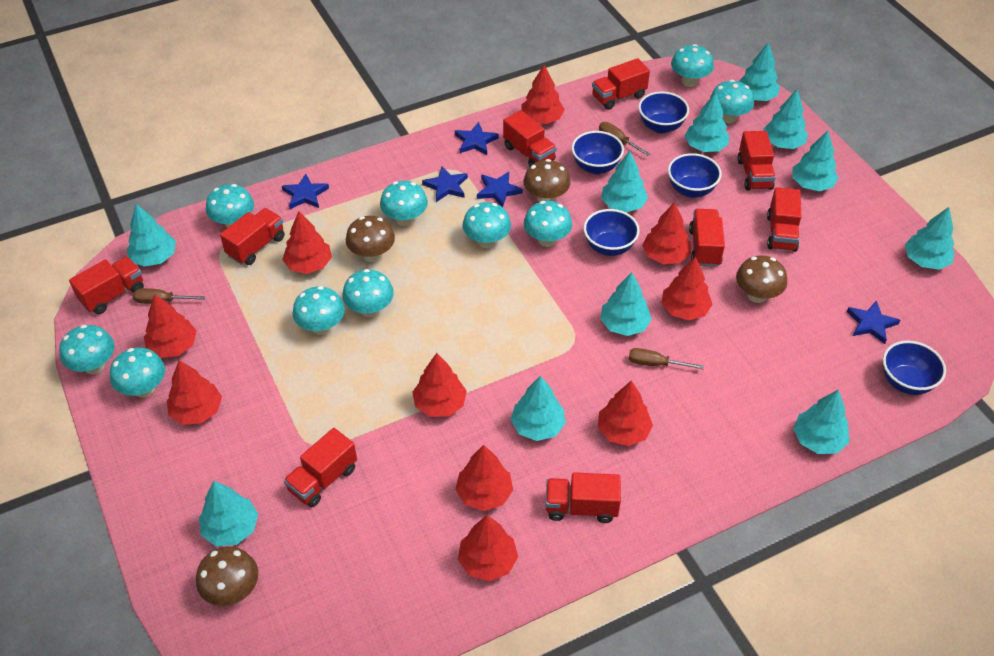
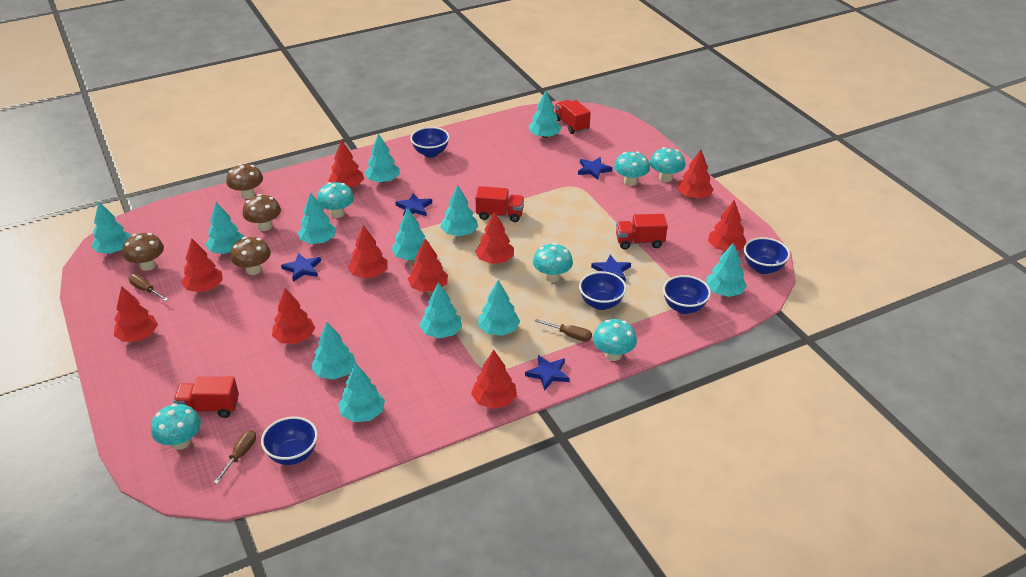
red truck: [69,257,144,314] [220,208,285,265] [284,428,357,507] [503,110,557,166] [546,472,621,523] [592,58,650,110] [689,209,725,267] [737,131,776,191] [767,187,801,252] = 9 -> [173,377,239,418] [475,186,524,222] [555,100,591,134] [616,214,668,249] = 4
turquoise mushroom: [59,325,114,374] [110,348,165,398] [206,184,254,228] [293,286,345,335] [342,269,394,318] [380,181,428,226] [463,202,511,248] [524,201,572,247] [671,44,714,87] [710,80,754,123] = 10 -> [151,403,201,450] [317,182,354,218] [533,243,573,282] [593,319,637,361] [614,151,650,186] [650,147,685,182] = 6
turquoise tree: [126,204,176,267] [199,481,258,546] [510,375,566,441] [600,272,652,336] [601,151,648,212] [684,92,729,152] [739,42,780,101] [763,90,808,149] [792,130,839,191] [793,390,849,454] [905,207,955,270] = 11 -> [91,202,131,254] [206,202,244,254] [298,193,336,244] [311,322,356,380] [338,363,385,422] [365,133,399,183] [391,208,430,260] [419,282,462,338] [440,185,478,236] [478,280,520,336] [529,91,562,138] [706,242,747,297] = 12

